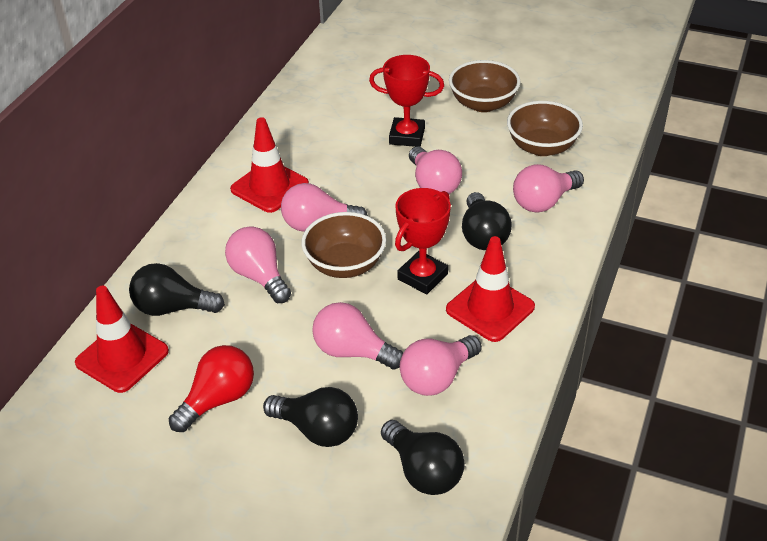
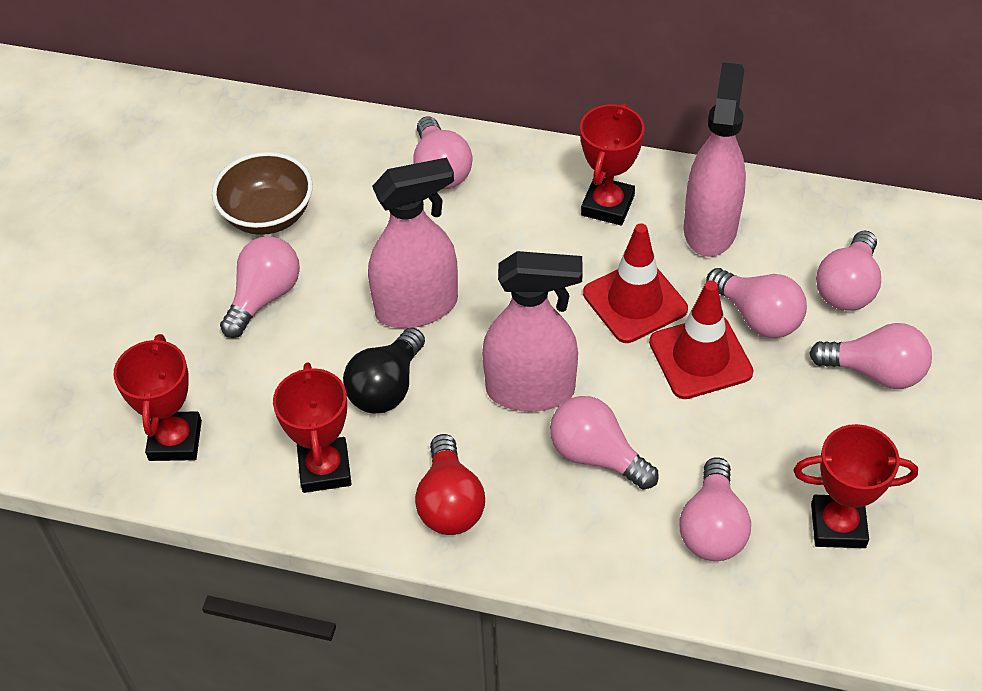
black light bulb: [129,263,225,316] [263,387,358,447] [381,420,465,495] [462,192,512,250] = 4 -> [343,328,425,413] = 1
brown bowl: [301,212,386,278] [449,60,521,112] [507,101,583,156] = 3 -> [212,152,313,235] = 1
pink light bulb: [225,226,291,303] [281,183,368,232] [312,302,403,370] [400,335,482,396] [409,147,462,194] [513,164,584,212] = 6 -> [220,236,300,338] [414,116,472,189] [550,396,659,490] [680,457,751,561] [706,268,807,338] [809,323,932,389] [816,230,881,311] = 7
pink spray bottle: none = 0 -> [368,158,458,328] [482,251,583,412] [684,62,746,257] = 3
red traffic cone: [75,286,169,393] [230,117,309,213] [446,236,535,342] = 3 -> [583,223,688,343] [649,281,754,399] = 2
red trophy: [369,55,444,147] [395,188,451,294] = 2 -> [114,334,202,461] [273,363,351,493] [580,103,645,226] [793,424,918,548] = 4

